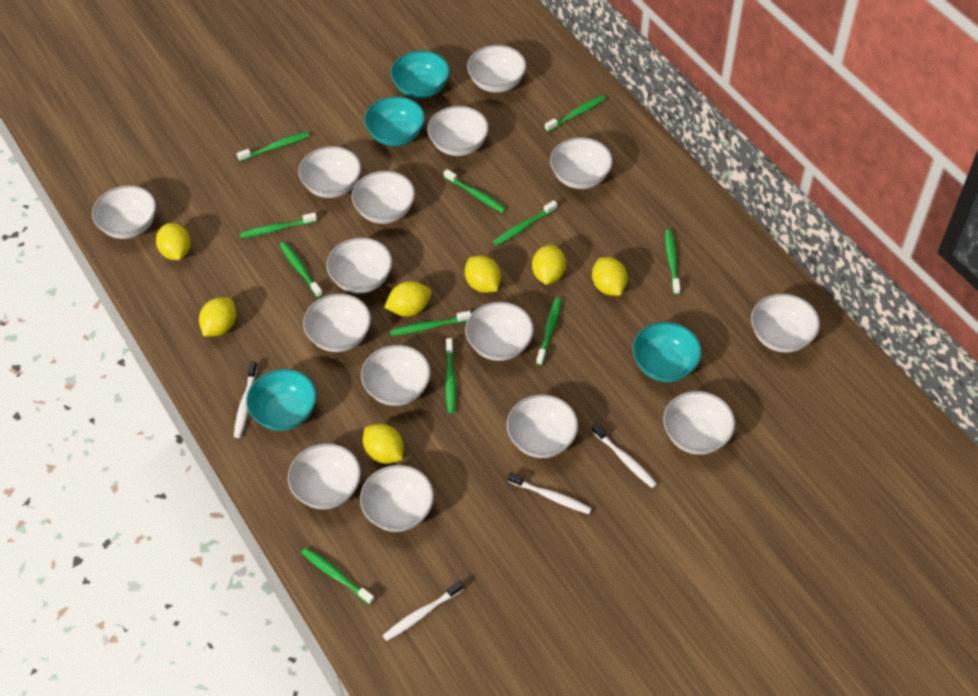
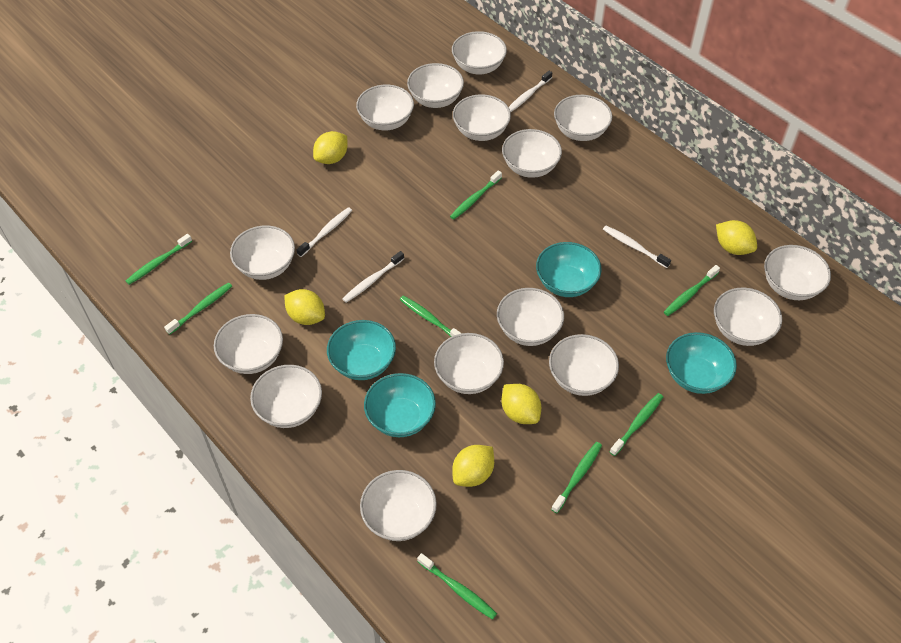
green toothbrush: [237,132,309,161] [239,213,317,238] [280,242,323,298] [301,548,375,605] [390,311,471,336] [444,169,506,213] [445,338,456,414] [493,200,557,246] [536,298,561,366] [545,95,606,132] [665,230,680,295] = 11 -> [126,234,192,285] [164,282,232,335] [400,295,461,337] [417,553,497,620] [450,170,502,220] [551,442,602,513] [610,393,663,456] [664,265,720,316] = 8
yellow lemon: [156,223,191,260] [199,297,236,336] [363,424,404,464] [384,281,431,317] [465,256,501,293] [532,245,566,285] [592,257,627,296] = 7 -> [284,289,325,325] [313,131,348,164] [452,445,494,487] [501,384,541,424] [716,220,757,255] = 5

